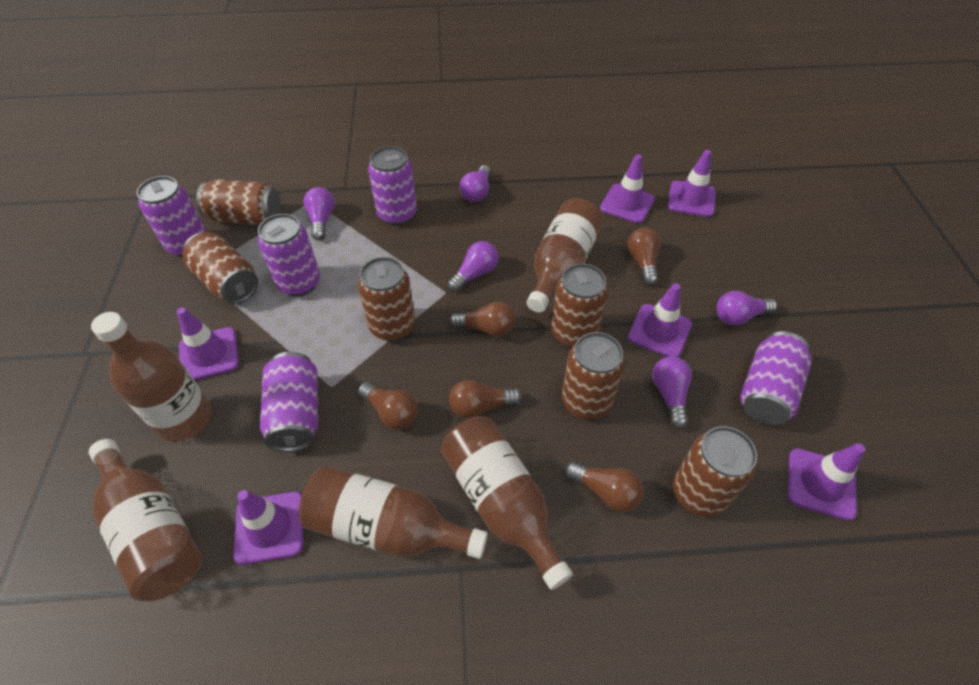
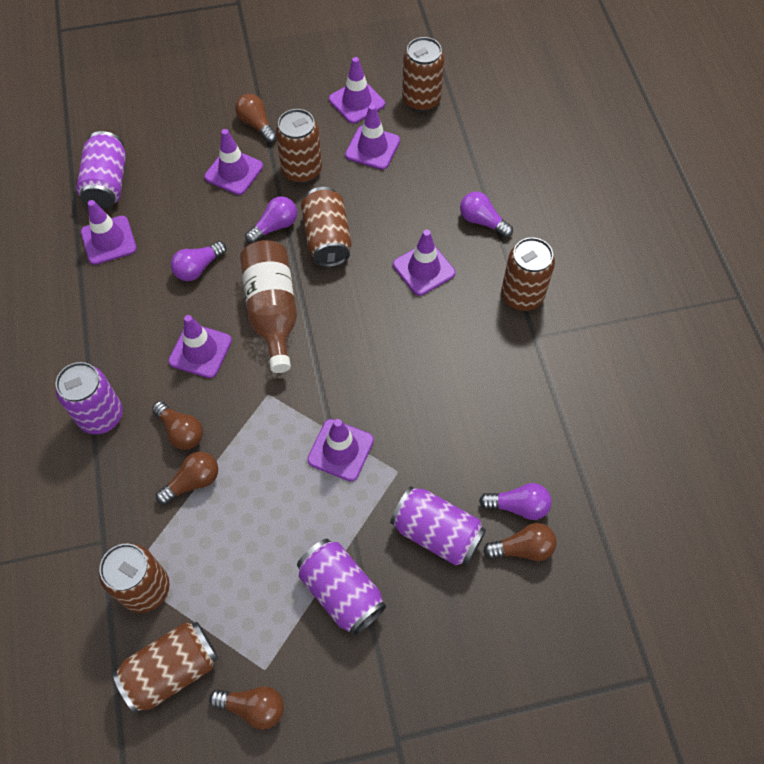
brown bottle: [89,439,203,601] [91,312,212,442] [298,466,488,559] [441,416,573,590] [526,198,603,313] = 5 -> [240,240,297,373] = 1
purple can: [137,176,206,257] [258,214,320,296] [260,352,318,452] [368,146,417,225] [740,331,812,425] = 5 -> [55,362,123,434] [76,131,126,209] [297,539,386,636] [390,486,486,566] = 4
purple light bulb: [303,187,335,241] [448,241,499,292] [460,165,491,202] [652,356,692,429] [717,291,777,326] = 5 -> [171,241,226,281] [245,196,297,244] [460,192,513,237] [479,483,552,520] = 4
purple traffic cone: [177,308,239,380] [233,490,303,565] [600,154,655,223] [628,283,692,357] [668,150,716,217] [787,443,865,521] = 6 -> [81,200,137,265] [168,315,232,378] [204,129,263,195] [307,419,374,481] [329,57,385,124] [345,104,400,170] [393,230,455,296] = 7

